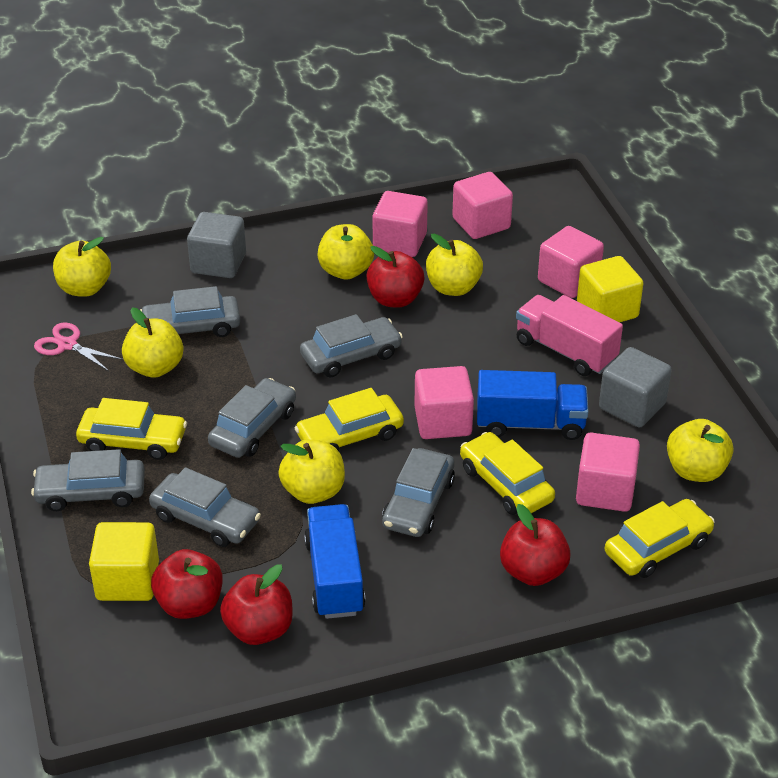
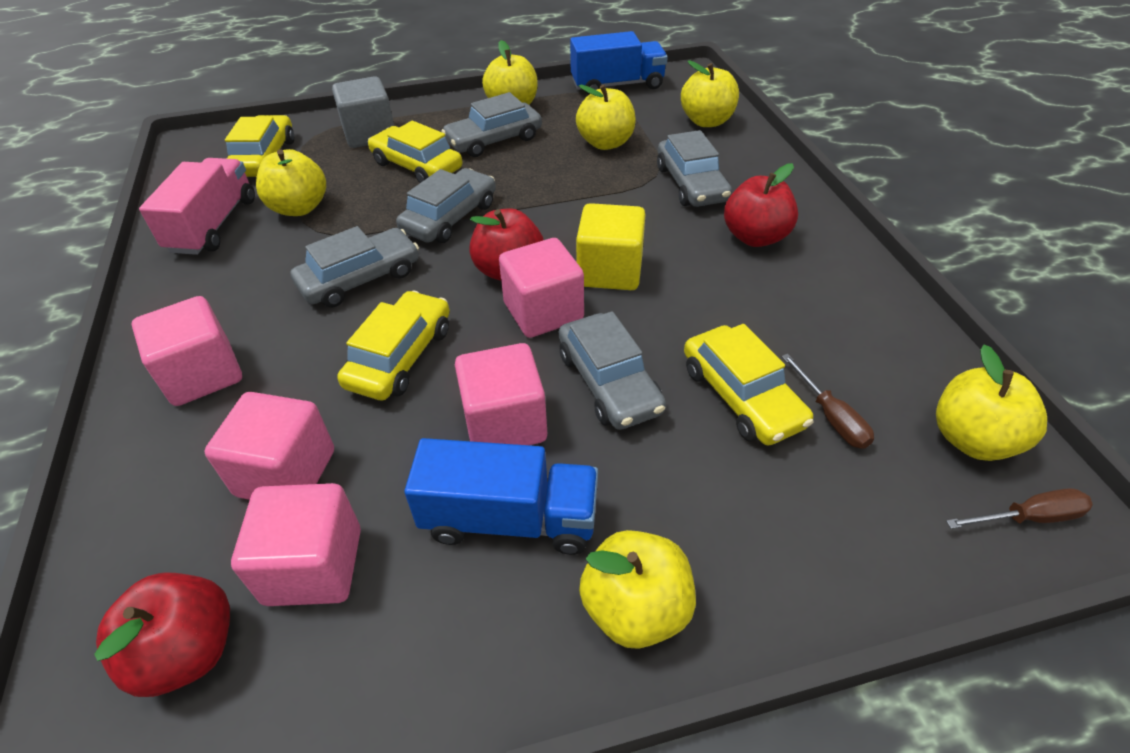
brown screwdriver: none = 0 -> [781,354,874,449] [946,488,1093,529] = 2
grey car: [31,449,145,511] [140,286,240,337] [149,467,261,547] [208,378,296,458] [300,314,403,378] [382,448,455,537] = 6 -> [290,226,419,307] [396,168,496,243] [441,92,542,157] [559,311,666,430] [657,130,732,207] = 5
grey cube: [187,212,246,278] [599,347,672,427] = 2 -> [332,76,394,148] = 1
pink scissors: [34,322,123,371] = 1 -> none = 0
red apple: [151,549,223,619] [220,564,293,645] [366,246,424,308] [500,504,571,586] = 4 -> [94,573,230,697] [469,208,544,281] [724,163,798,247] = 3
yellow cube: [89,522,159,601] [577,256,644,323] = 2 -> [576,203,646,290] = 1

